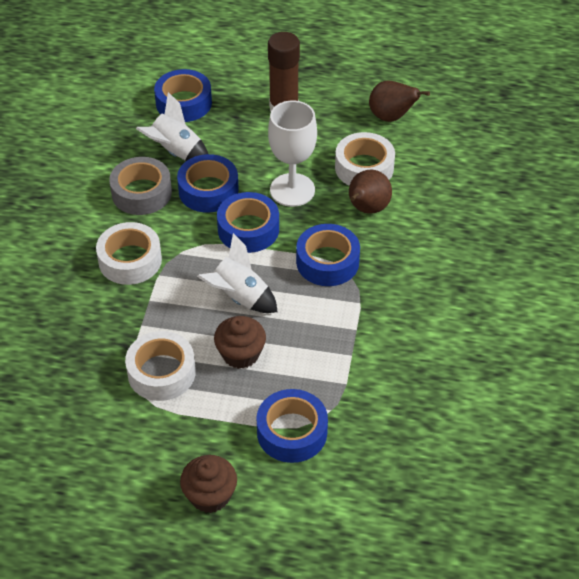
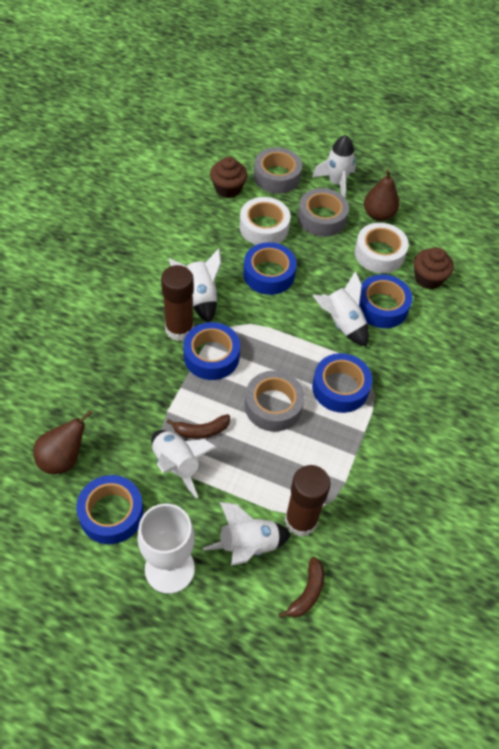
brown banana: none = 0 -> [167,414,230,439] [279,557,324,618] = 2
brown glue stick: [268,32,300,112] = 1 -> [161,265,194,341] [285,465,331,537] = 2
grey tape: [109,157,172,215] = 1 -> [245,371,305,432] [254,147,302,194] [298,188,349,237] = 3
white rocket: [136,92,208,161] [197,233,278,313] = 2 -> [151,430,216,498] [169,248,221,322] [203,502,291,565] [312,135,356,197] [313,271,369,347] = 5
white tape: [96,222,162,285] [125,331,196,401] [335,132,395,186] = 3 -> [240,197,291,245] [355,223,409,273] = 2

